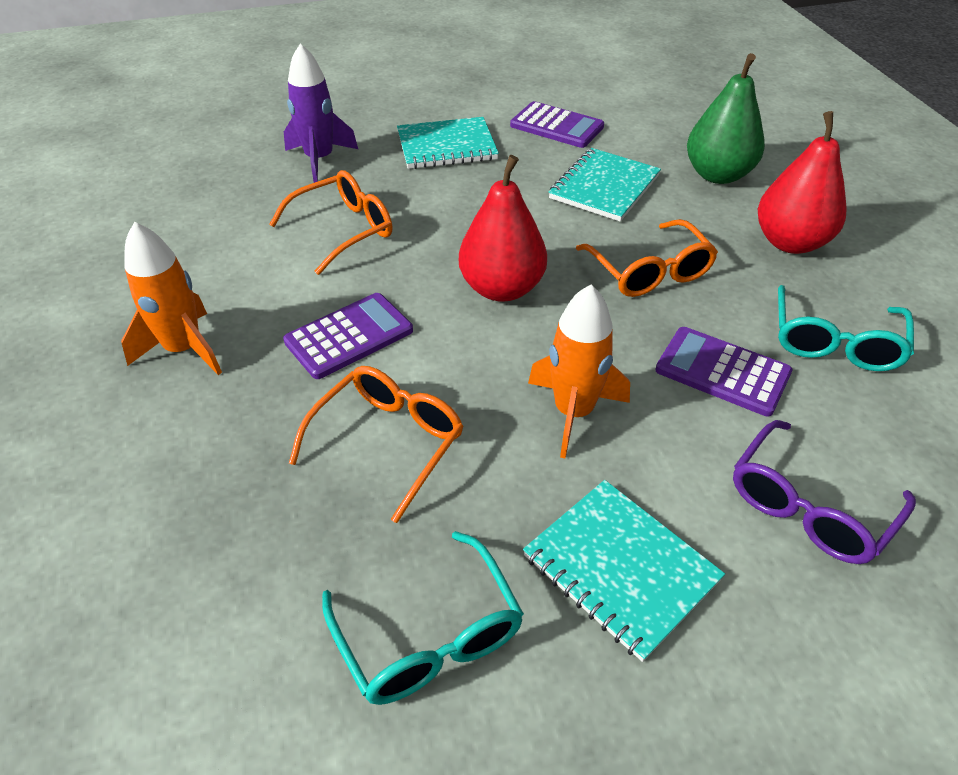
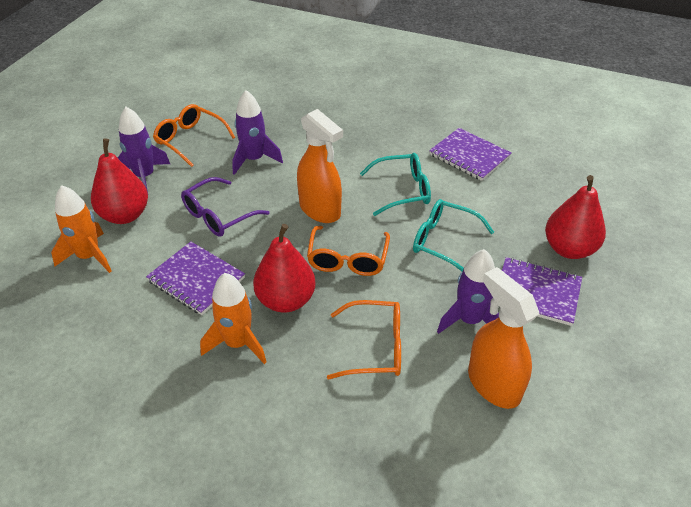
green pear: [687,53,765,184] = 1 -> none = 0
orange spray bottle: none = 0 -> [297,109,343,223] [468,267,539,409] = 2
purple calculator: [283,293,413,379] [510,101,604,148] [655,327,792,417] = 3 -> none = 0
purple notebook: none = 0 -> [146,242,245,315] [429,128,511,181] [502,257,582,326] = 3
purple rocket: [284,43,358,183] = 1 -> [118,107,170,192] [232,90,283,175] [437,249,499,334] = 3
red pear: [459,155,547,302] [758,111,847,254] = 2 -> [91,138,148,224] [253,224,316,313] [545,175,606,259] = 3
turquoise notebook: [397,117,499,169] [523,480,725,662] [549,148,661,222] = 3 -> none = 0

